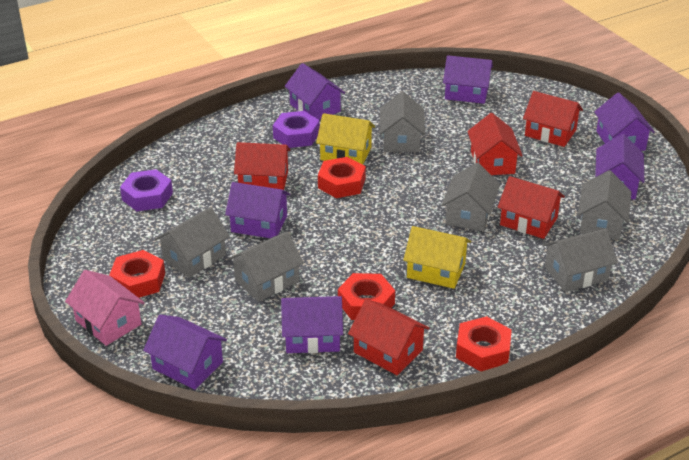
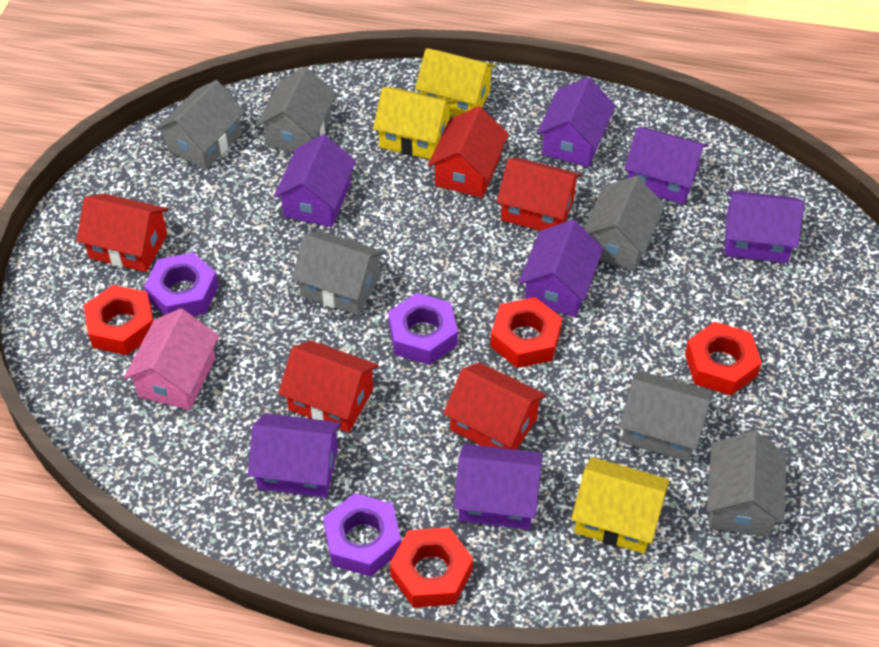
purple nut: [120,169,173,211] [273,111,320,148] = 2 -> [144,252,219,316] [323,493,401,577] [388,293,458,365] = 3
yellow house: [316,113,375,165] [403,226,471,289] = 2 -> [373,87,455,159] [415,48,496,117] [571,457,669,554] = 3

